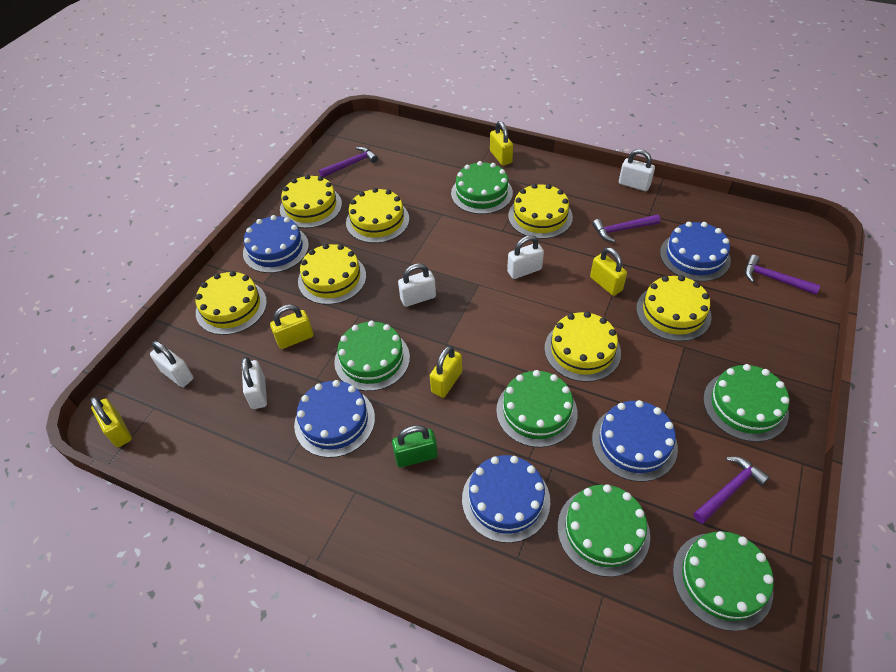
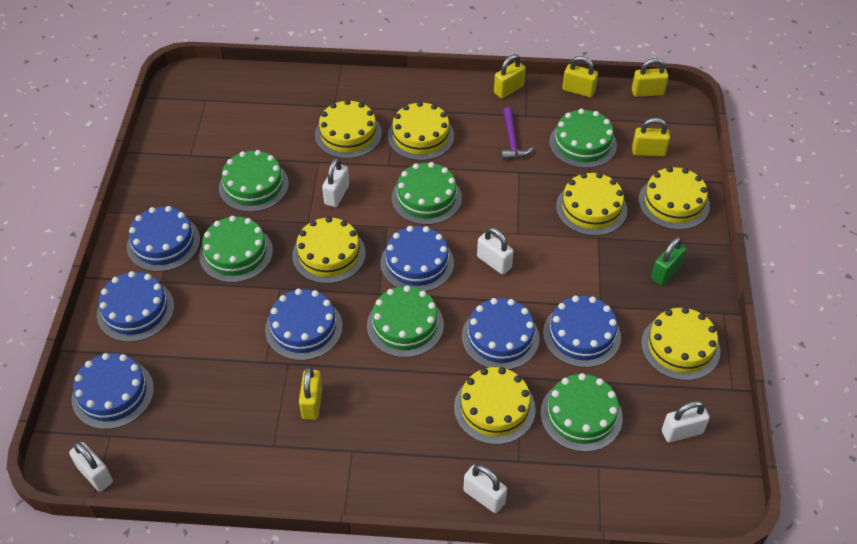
blue cake: [243,215,309,273] [294,380,375,458] [462,455,550,543] [592,400,678,482] [660,222,731,282] = 5 -> [72,353,154,429] [97,271,174,342] [127,206,200,272] [265,289,343,360] [380,226,454,292] [462,298,540,370] [543,296,621,368] = 7
purple hammer: [319,147,378,177] [592,214,661,242] [693,457,770,524] [745,255,821,295] = 4 -> [501,107,533,160] = 1

